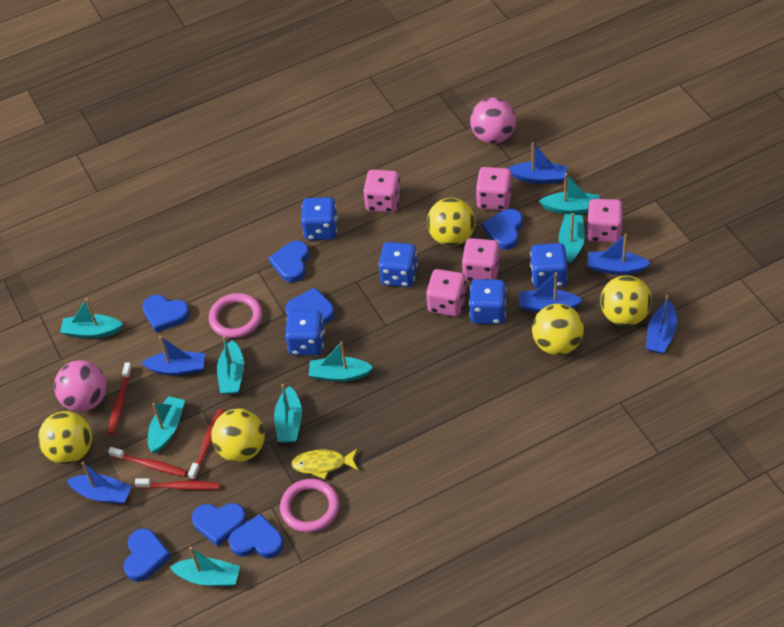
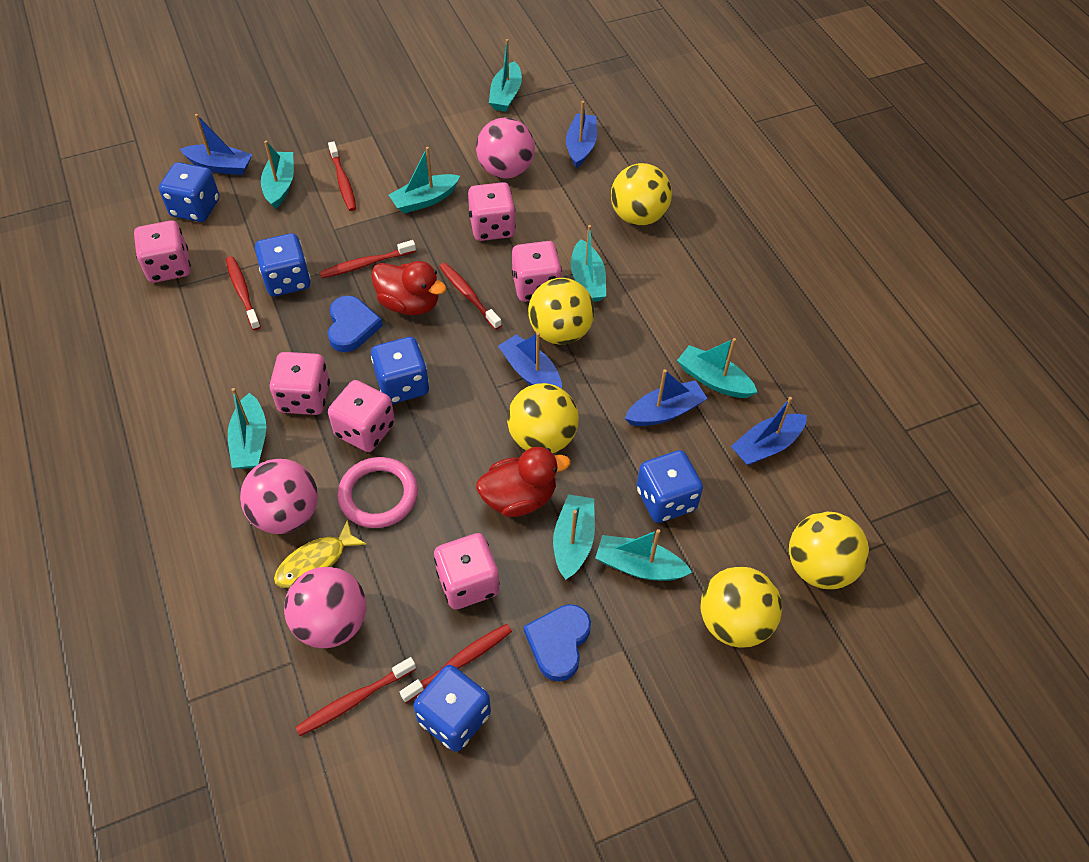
blue boat: [67,462,132,504] [142,336,205,376] [507,142,567,184] [519,272,583,312] [587,234,651,275] [646,295,677,354] = 6 -> [180,114,252,175] [498,332,562,389] [566,101,597,168] [625,369,708,426] [731,397,807,466] = 5
blue heart: [124,528,171,582] [142,295,190,333] [192,503,247,547] [229,514,284,558] [268,241,309,282] [285,288,334,324] [482,209,523,250] = 7 -> [328,296,383,352] [524,604,591,682] = 2
pink ball: [54,360,107,412] [470,98,516,144] = 2 -> [240,459,318,534] [284,567,366,648] [476,117,535,179] = 3
pink dice: [363,169,401,213] [426,269,467,316] [462,238,500,282] [476,167,512,211] [587,199,623,243] = 5 -> [134,220,191,283] [270,352,330,415] [328,380,395,452] [434,533,499,609] [468,182,516,241] [512,241,562,302] = 6
pink ring: [209,293,263,338] [280,479,340,533] = 2 -> [337,457,418,528] = 1
red duck: none = 0 -> [371,261,446,315] [476,447,571,517] = 2
red toothbrush: [108,362,132,435] [108,447,187,477] [135,478,220,490] [188,409,224,480] = 4 -> [226,256,261,330] [295,657,416,736] [319,240,416,278] [328,141,356,211] [400,624,512,703] [439,263,502,330] = 6

